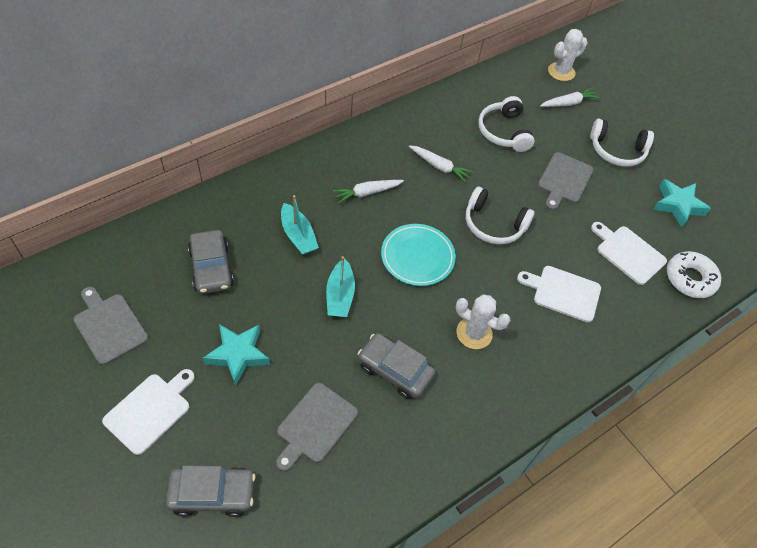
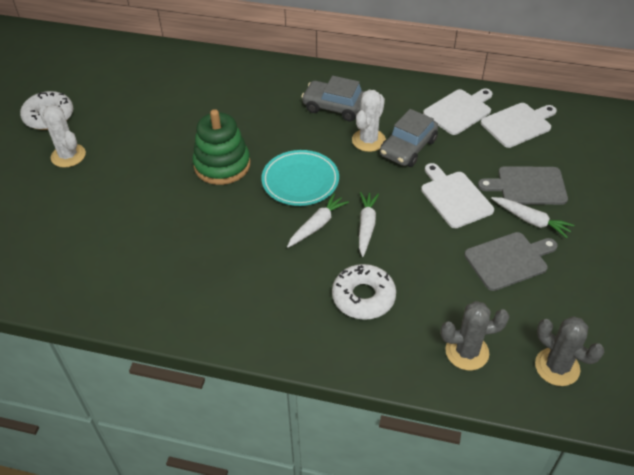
green stacking toy: none = 0 -> [192,109,250,185] = 1
grey cactus: none = 0 -> [441,301,509,370] [535,316,604,386] = 2
grey car: [166,466,256,517] [188,230,234,294] [357,333,435,399] = 3 -> [301,76,365,122] [380,109,438,167] = 2
grey cutting board: [74,287,148,365] [276,383,358,472] [538,152,594,210] = 3 -> [464,232,557,291] [478,166,568,205] = 2
turquoise boat: [281,195,319,255] [326,256,355,317] = 2 -> none = 0
turquoise star: [203,324,270,386] [653,179,711,227] = 2 -> none = 0
white donut: [667,251,721,298] = 1 -> [20,91,73,130] [332,264,396,320] = 2
white headphones: [466,186,535,244] [478,96,534,152] [590,119,654,167] = 3 -> none = 0

